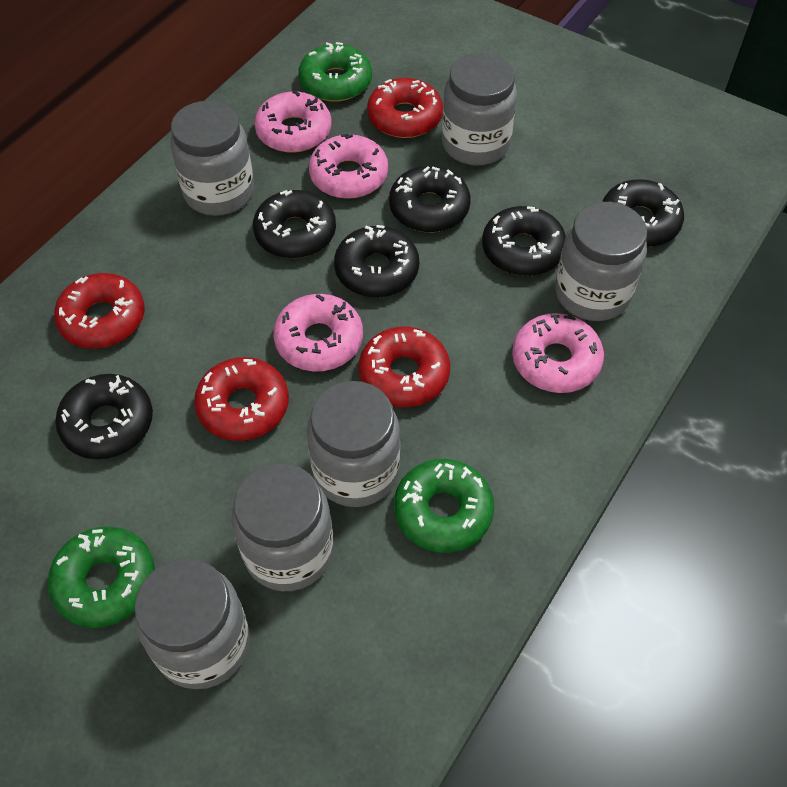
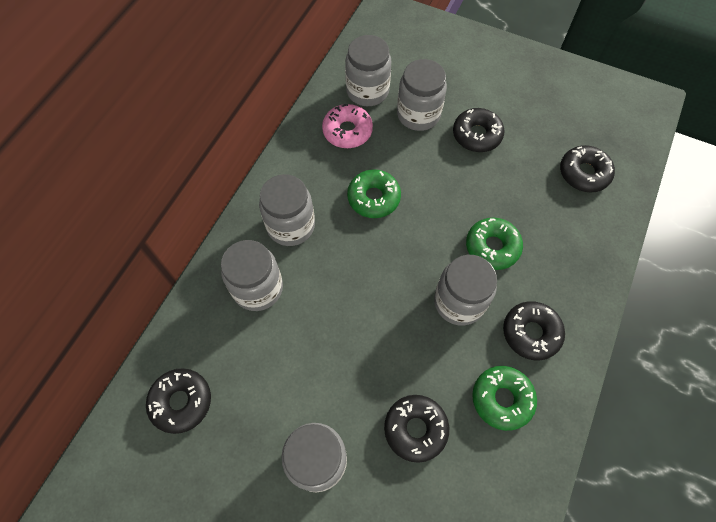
black donut: [55,374,153,459] [253,190,336,258] [334,225,419,297] [389,166,471,232] [482,206,566,276] [602,179,684,247] = 6 -> [146,368,211,434] [384,395,449,463] [453,108,505,152] [503,301,565,360] [560,145,615,192] = 5
pink donut: [254,91,332,153] [273,294,363,371] [309,134,388,199] [512,313,604,393] = 4 -> [322,104,373,148] = 1
red donut: [54,273,145,349] [194,357,289,441] [359,327,450,407] [367,78,443,138] = 4 -> none = 0

